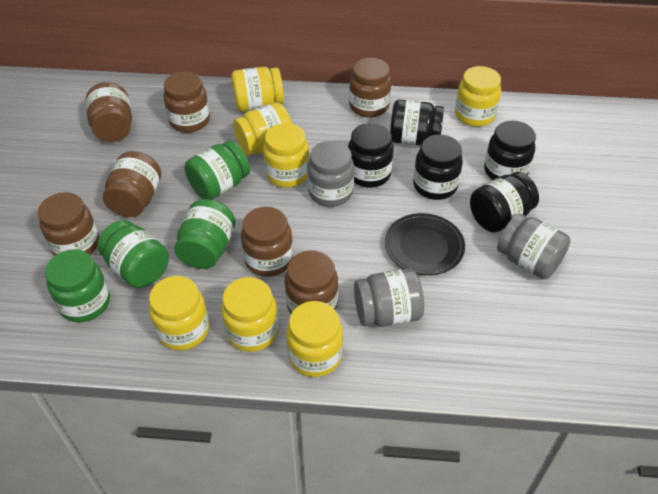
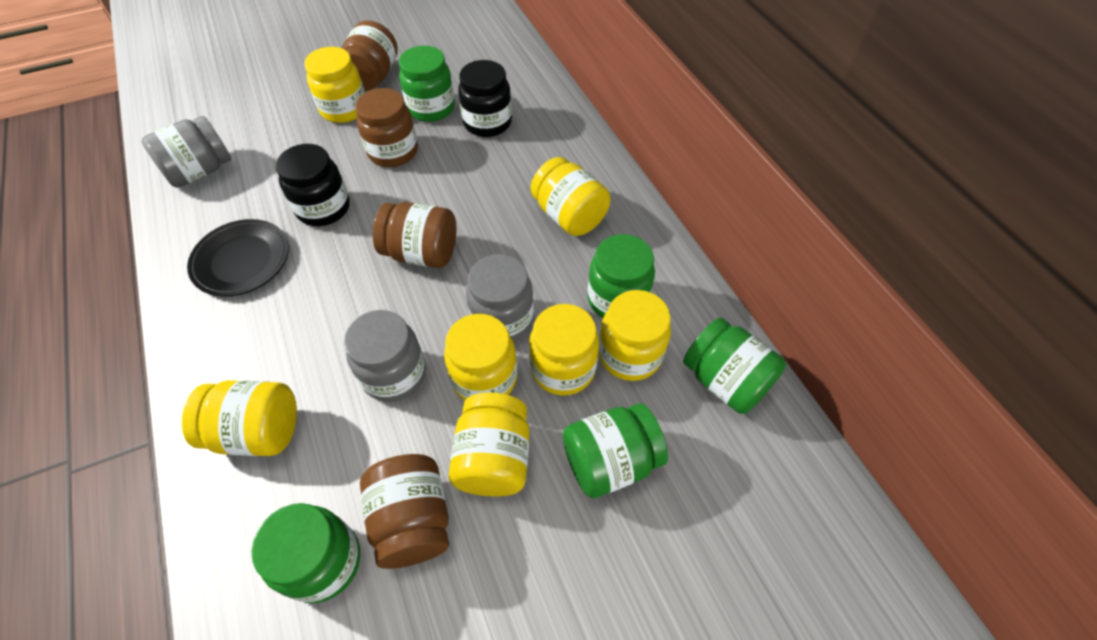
black jar: [348,123,394,188] [390,99,444,146] [413,135,463,200] [470,172,539,232] [484,121,536,180] = 5 -> [276,144,350,226] [458,60,512,137] = 2
brown jar: [38,192,99,256] [86,82,132,142] [103,151,161,217] [163,72,210,133] [241,207,293,277] [285,250,338,314] [349,58,391,118] = 7 -> [342,20,398,91] [355,88,418,167] [360,454,449,569] [373,202,456,268] = 4
green jar: [45,249,110,322] [97,220,169,288] [174,199,235,269] [184,141,250,200] = 4 -> [252,503,360,603] [399,46,455,122] [563,403,668,498] [587,234,655,318] [683,318,786,414] = 5

